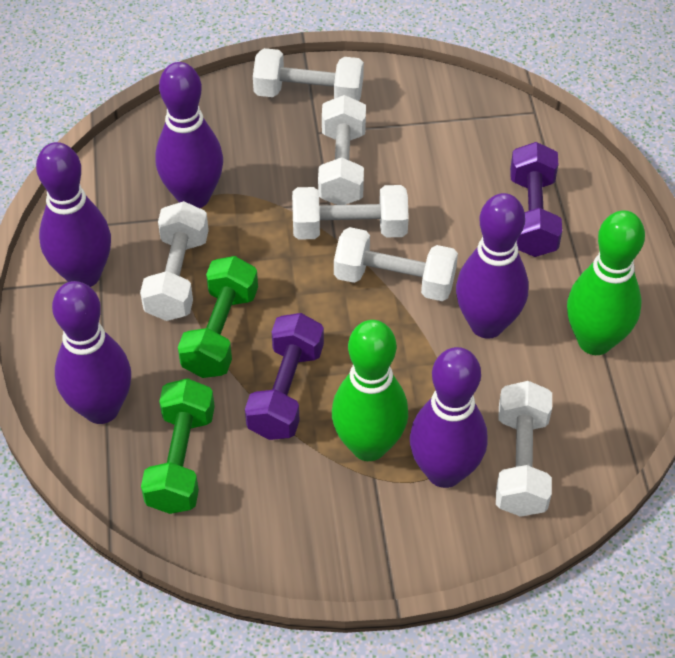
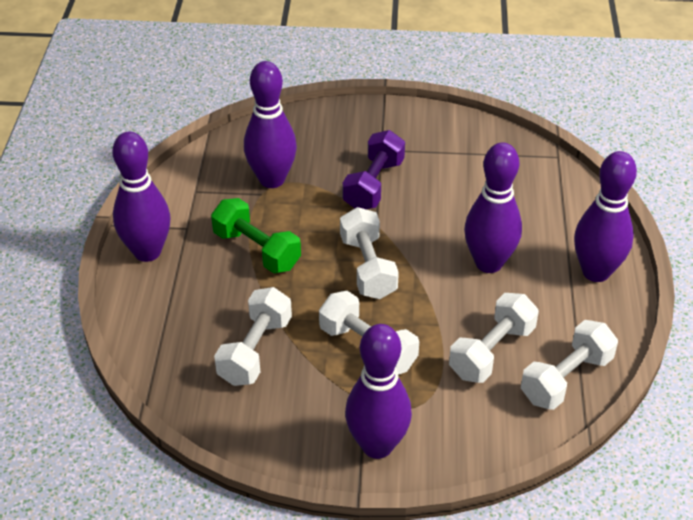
green bowling pin: [332,320,408,461] [567,210,645,355] = 2 -> none = 0
green dumbbell: [141,378,215,514] [178,256,258,378] = 2 -> [211,198,301,273] = 1
purple dumbbell: [245,313,324,440] [510,142,562,257] = 2 -> [343,130,405,209] = 1
white dumbbell: [140,201,209,321] [253,48,364,101] [292,185,409,240] [318,95,366,205] [334,227,458,301] [496,381,552,517] = 6 -> [214,287,292,386] [319,291,419,375] [340,207,399,299] [449,293,539,383] [521,320,618,410] = 5

